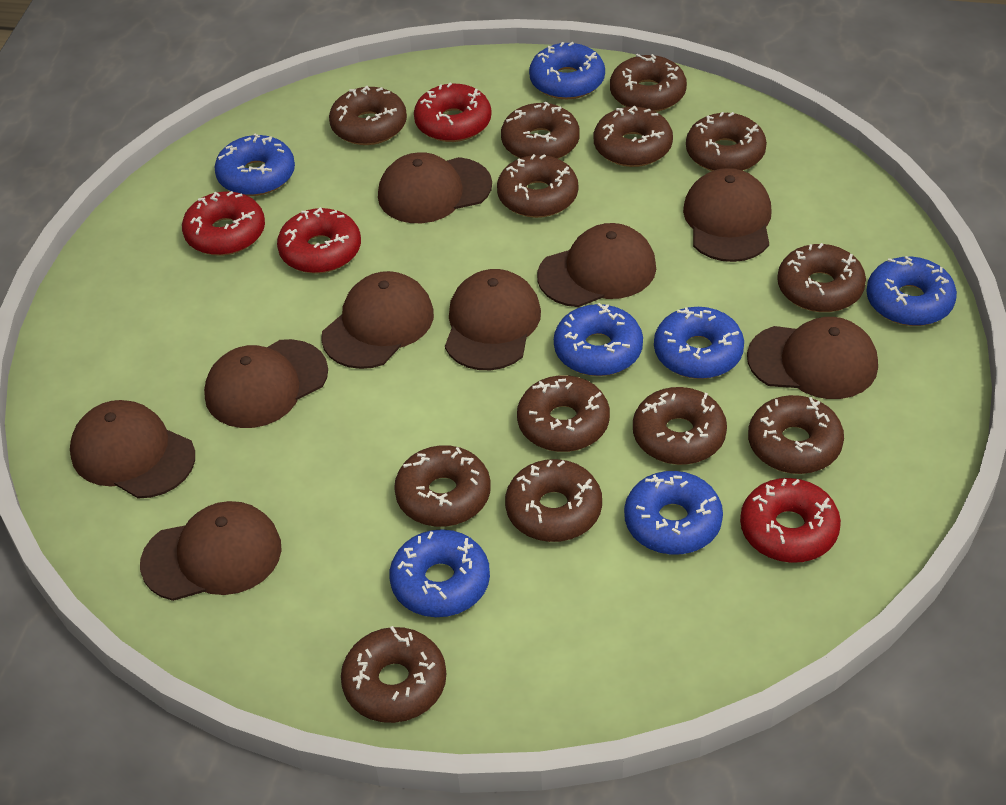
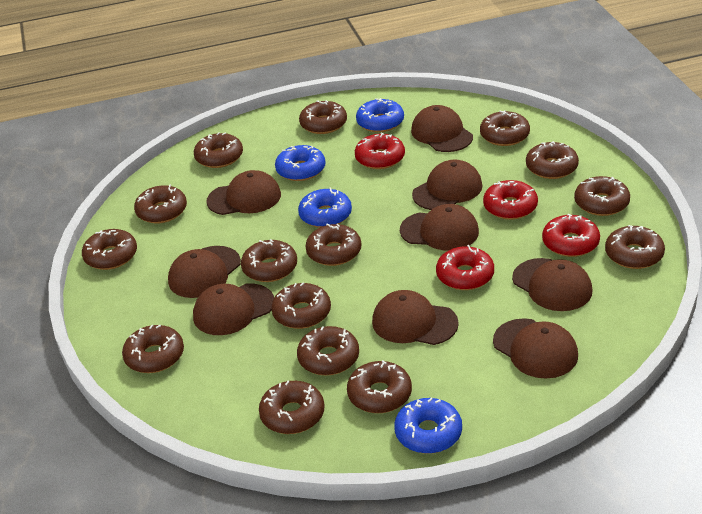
blue donut: [214,134,295,196] [389,529,490,617] [529,42,605,99] [554,303,643,376] [624,471,723,555] [654,307,744,379] [866,256,957,326] = 7 -> [275,145,326,181] [298,187,352,228] [356,98,404,132] [394,398,462,454] = 4
brown donut: [329,86,407,145] [341,626,446,723] [394,445,491,527] [497,154,578,218] [501,101,580,159] [505,459,602,542] [517,375,610,452] [593,106,673,167] [610,54,687,112] [633,387,727,465] [686,112,767,171] [748,395,844,474] [777,243,866,312] = 13 -> [82,229,137,270] [122,325,184,373] [134,184,187,223] [194,133,243,168] [241,239,297,282] [259,381,325,434] [271,282,331,329] [297,326,359,375] [299,100,347,134] [306,223,362,266] [347,360,412,413] [480,110,530,146] [526,141,579,179] [574,176,630,216] [605,225,665,269] = 15

